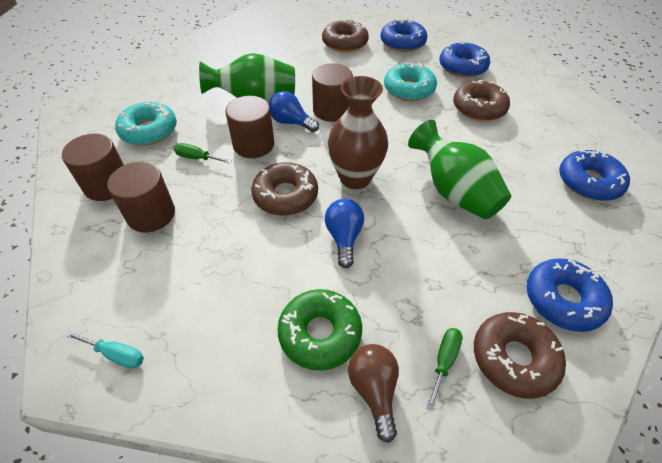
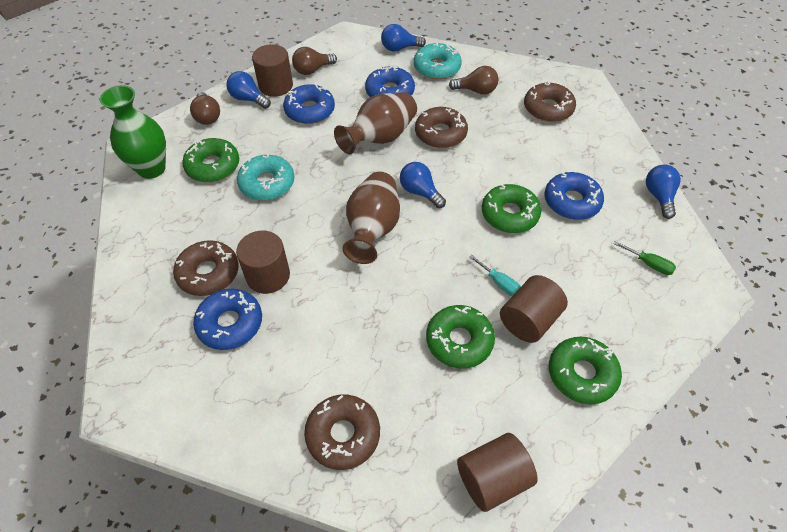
blue light bulb: [269,91,319,132] [325,199,364,268] = 2 -> [227,71,271,109] [381,24,426,52] [400,162,446,208] [646,164,681,219] = 4
brown light bulb: [348,344,399,443] = 1 -> [190,92,220,125] [292,47,337,75] [449,66,498,95] = 3
brown vase: [328,76,388,189] = 1 -> [334,92,417,154] [343,172,400,264] = 2
green donut: [277,289,362,371] = 1 -> [182,138,239,182] [426,305,495,368] [482,184,541,233] [549,337,622,404] = 4
green screwdriver: [174,143,232,163] [426,328,463,411] = 2 -> [614,241,676,275] = 1
green vase: [199,53,295,103] [408,120,512,220] = 2 -> [100,85,166,179] = 1

